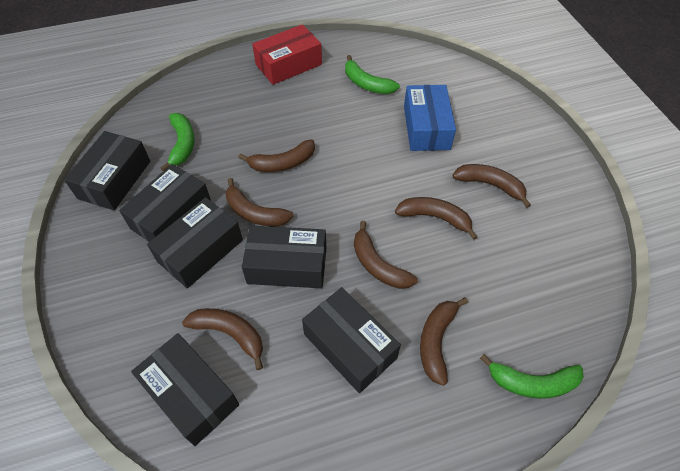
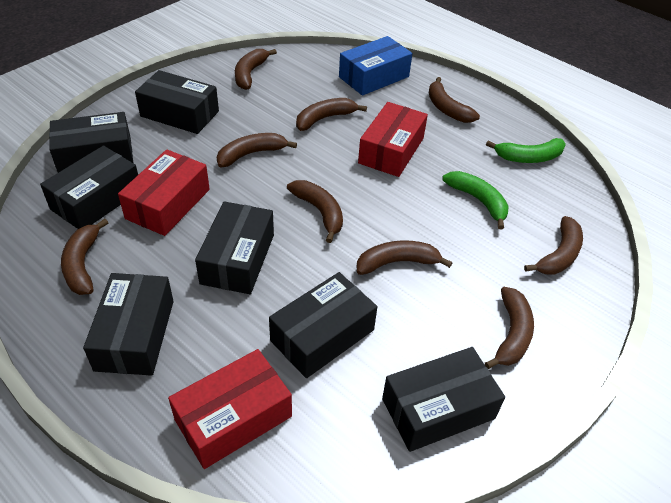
black box: [64,131,150,210] [119,164,211,242] [131,333,239,446] [147,197,243,288] [242,225,326,288] [302,287,401,393] = 6 -> [40,145,138,229] [49,112,133,173] [83,273,174,376] [135,70,219,134] [195,201,274,294] [269,272,377,378] [382,347,505,452] = 7
brown banana: [182,308,263,370] [226,178,293,226] [238,139,315,172] [354,221,418,289] [395,197,478,240] [420,297,468,386] [452,164,531,208] = 7 -> [61,218,109,295] [217,133,297,167] [235,49,277,90] [287,180,343,243] [296,98,367,131] [357,240,452,275] [429,77,480,123] [485,287,534,369] [524,216,583,275] = 9
green banana: [161,113,195,171] [345,55,400,94] [480,354,584,399] = 3 -> [442,171,509,230] [486,138,566,163] = 2
red box: [252,24,322,85] = 1 -> [118,149,210,236] [168,349,292,469] [358,102,428,177] = 3

